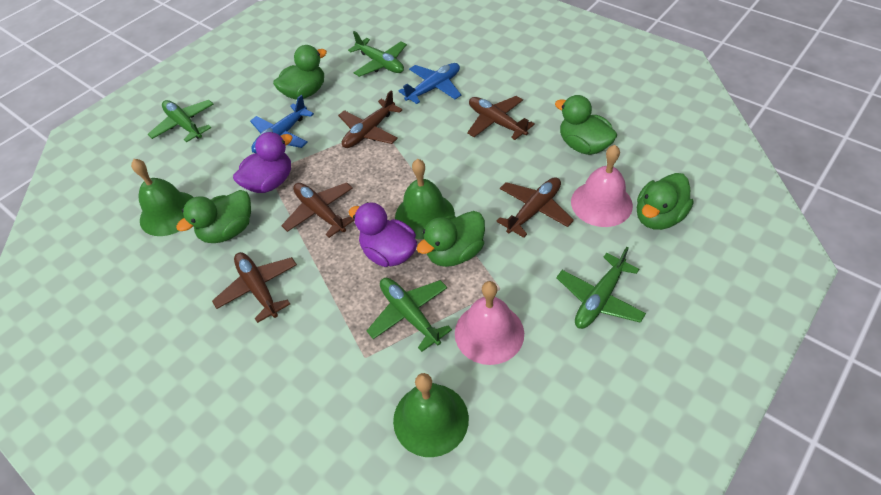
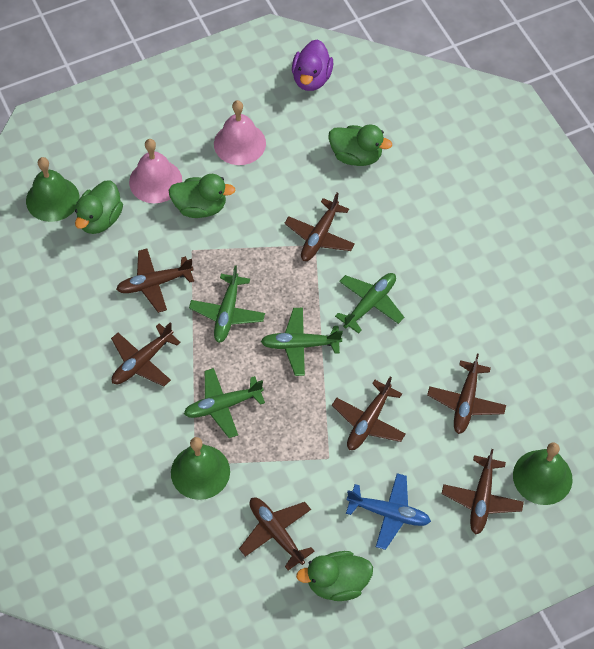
blue plane: [250,95,314,153] [398,63,461,104] = 2 -> [346,473,431,550] = 1
brown plane: [212,252,297,323] [281,182,355,238] [338,90,403,148] [467,96,535,140] [496,177,574,238] = 5 -> [111,322,181,387] [116,249,194,313] [239,498,315,570] [284,193,355,261] [332,376,406,450] [427,354,506,434] [442,449,524,534] = 7
green duck: [176,190,251,243] [273,45,327,100] [417,211,485,267] [555,95,617,155] [637,173,694,230] = 5 -> [75,181,123,234] [168,174,236,218] [296,551,373,601] [328,124,392,166] = 4
purple duck: [233,132,293,193] [349,202,417,267] = 2 -> [292,39,333,91] = 1

